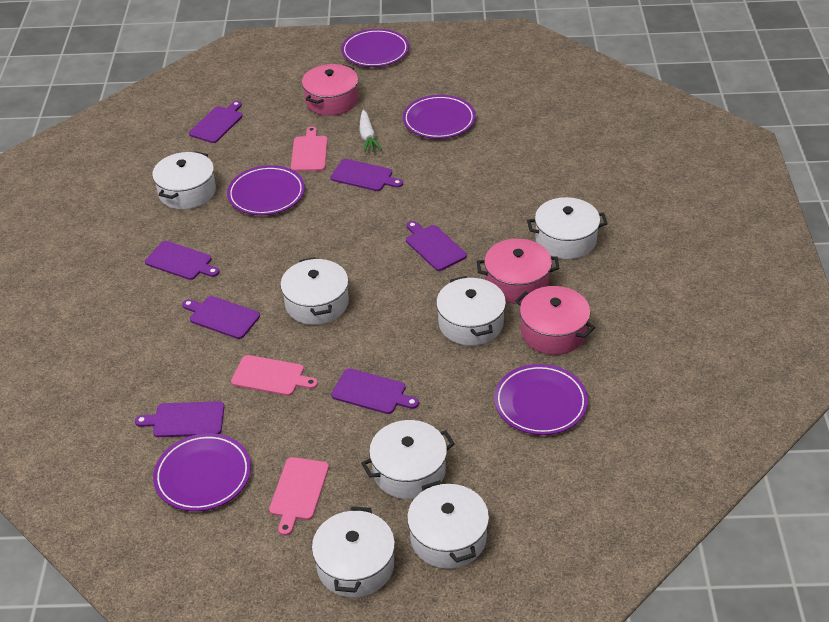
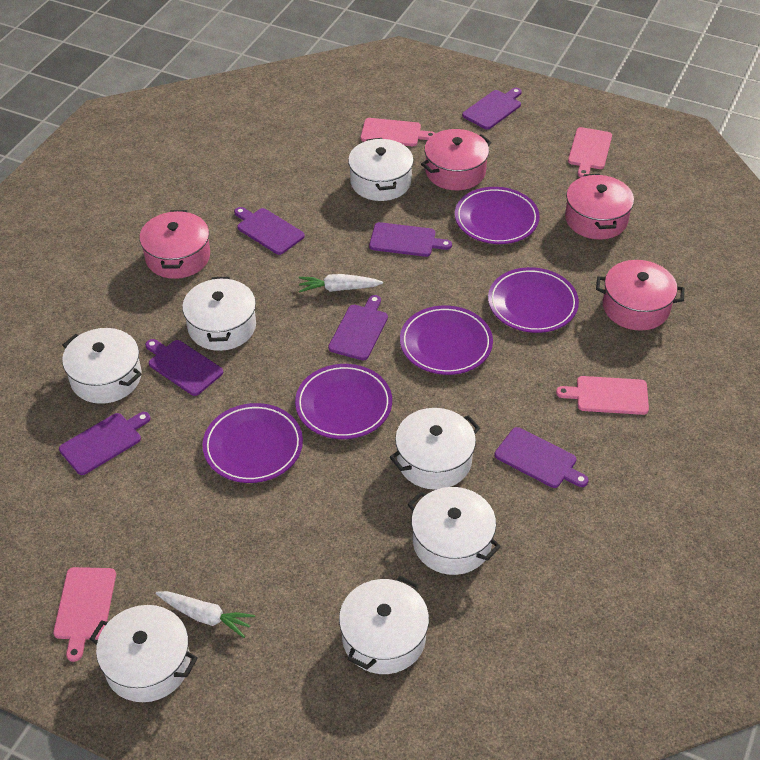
pink cutting board: [231,355,318,396] [269,457,329,536] [291,126,328,172] = 3 -> [53,567,116,662] [360,118,436,146] [556,376,649,415] [568,127,612,177] = 4
pink pot: [302,64,358,116] [477,239,559,304] [516,286,595,355] = 3 -> [140,210,210,279] [421,129,492,190] [565,174,634,239] [596,260,684,331] = 4
white carrot: [359,110,382,153] = 1 -> [156,591,255,638] [299,274,383,293] = 2

